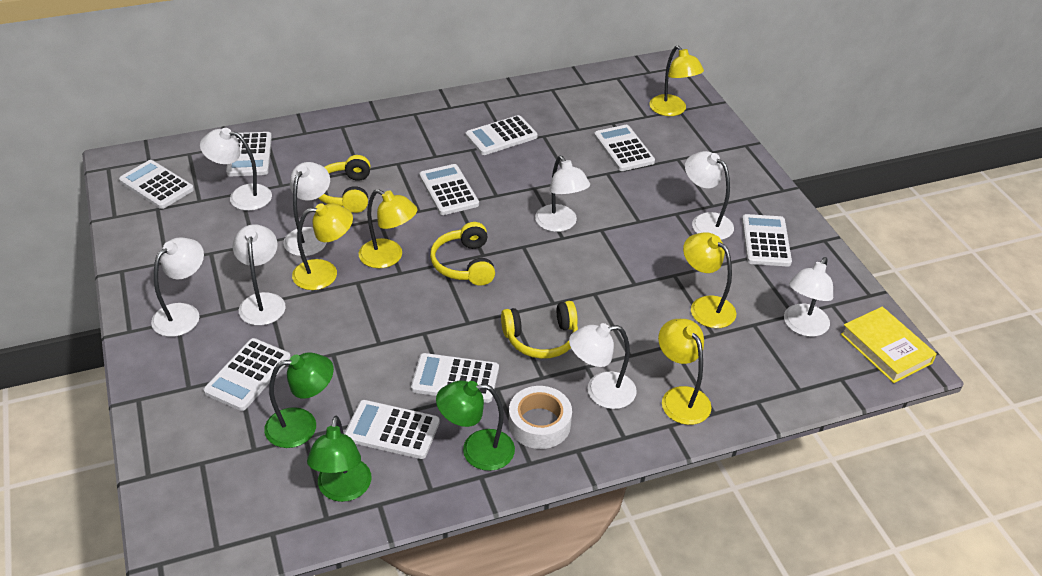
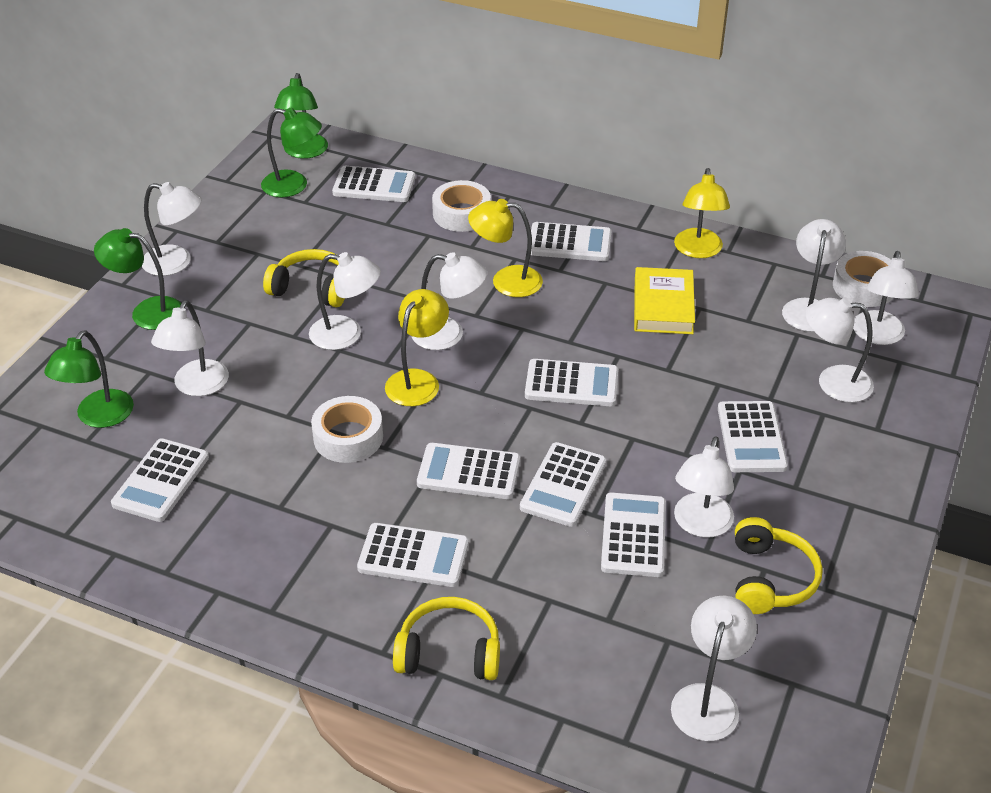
green lamp: [264,353,334,448] [307,416,371,502] [436,380,515,471] = 3 -> [44,330,134,428] [94,228,181,330] [261,107,322,198] [274,73,328,159] = 4
white lamp: [151,237,204,337] [200,128,272,211] [232,224,286,326] [283,162,330,256] [535,156,590,232] [569,323,637,409] [685,151,734,240] [784,257,833,337] = 8 -> [142,182,202,276] [151,300,229,396] [309,252,381,350] [412,252,487,350] [671,596,757,741] [674,436,734,538] [782,219,846,332] [805,297,874,402] [853,251,919,345] = 9
white tape: [509,386,572,449] = 1 -> [311,396,383,463] [432,180,491,232] [833,251,893,307] = 3
yellow lamp: [292,203,353,290] [359,189,417,268] [649,46,704,116] [658,319,712,425] [683,232,736,328] = 5 -> [385,289,449,406] [468,199,543,297] [674,168,730,258] = 3

